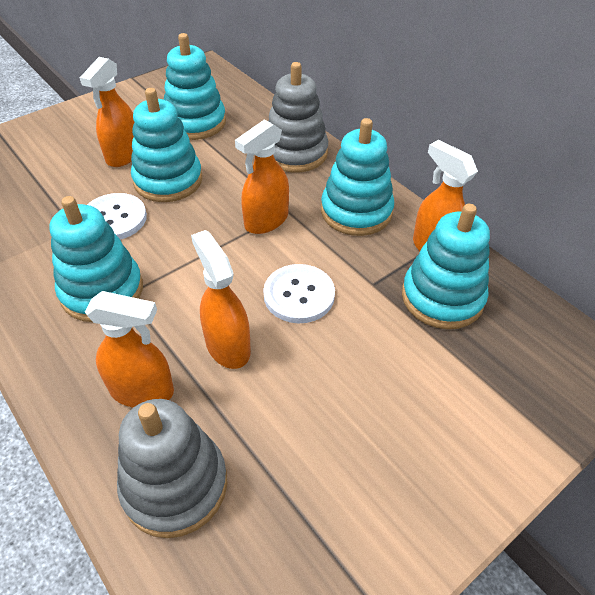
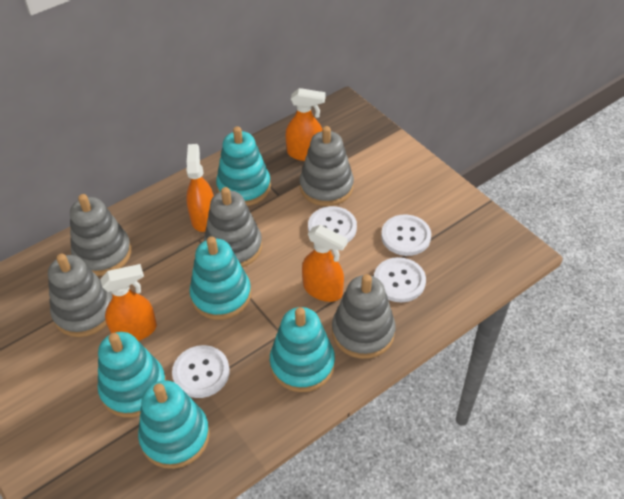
grey stacking toy: [117,399,227,538] [268,62,328,173] = 2 -> [48,254,112,337] [70,194,132,276] [204,187,262,267] [299,126,354,206] [332,274,396,359] = 5
orange spray bottle: [80,57,135,167] [85,291,174,408] [191,230,251,369] [235,119,289,234] [413,140,478,251] = 5 -> [100,264,157,341] [186,144,214,232] [285,88,326,161] [302,225,348,302] = 4
white button: [87,193,147,240] [263,264,335,323] = 2 -> [172,345,230,398] [308,206,357,242] [374,257,426,302] [381,215,431,256] = 4

